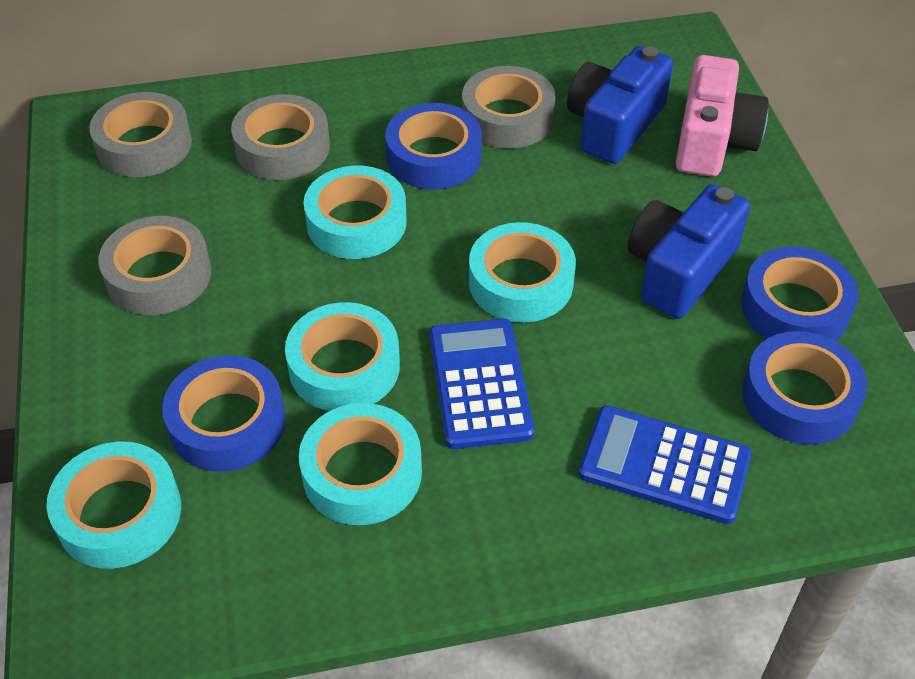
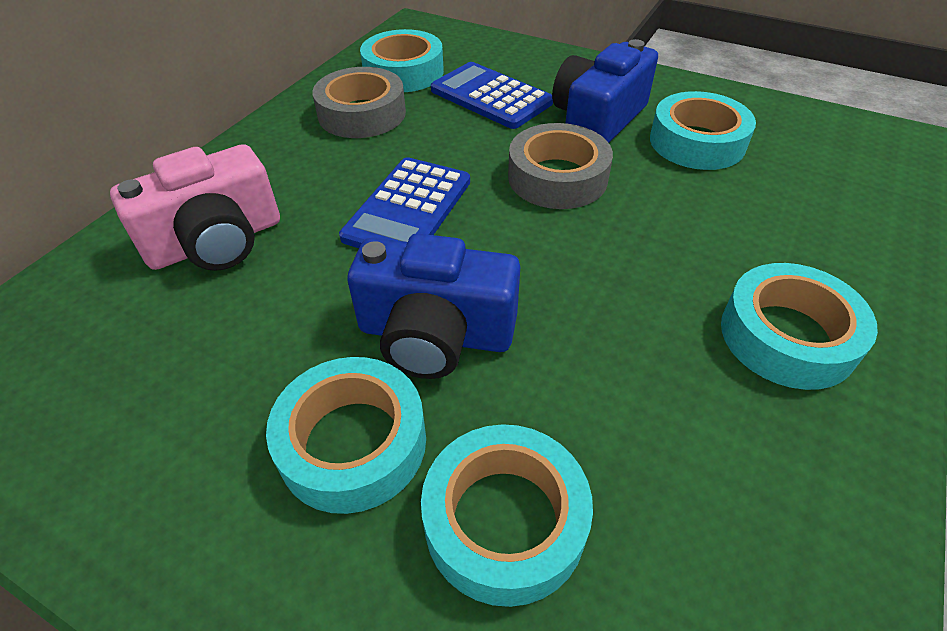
blue tape: [162,355,285,472] [385,103,482,190] [741,247,858,341] [742,331,867,445] = 4 -> none = 0
grey tape: [89,92,192,177] [99,216,211,315] [231,94,330,180] [462,66,556,149] = 4 -> [312,67,406,138] [508,123,613,209] = 2

